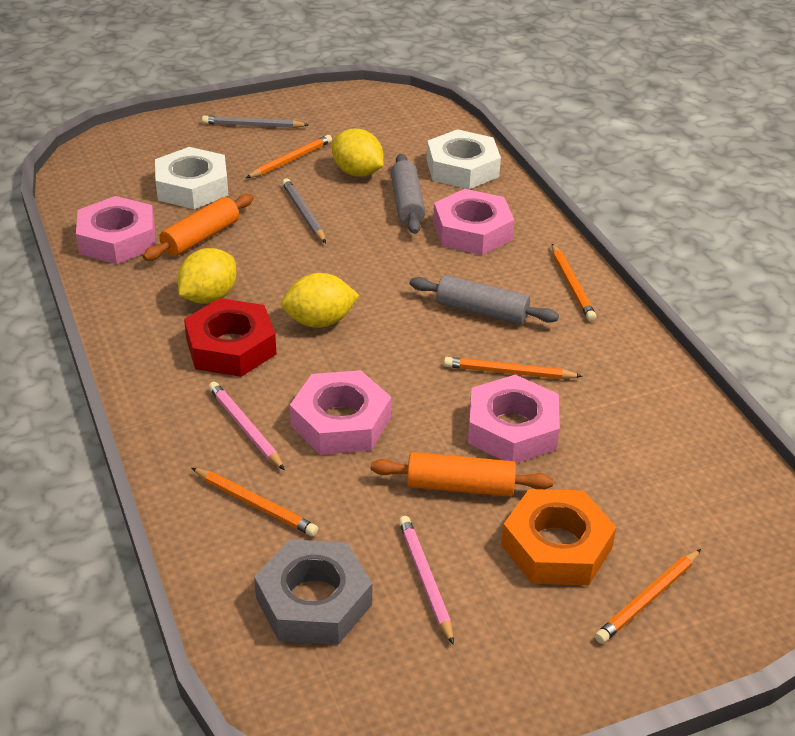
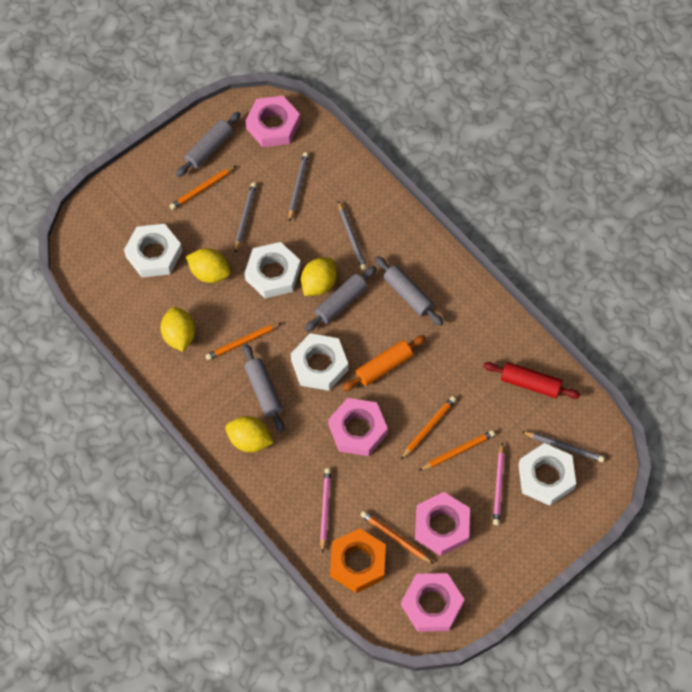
grey nut: [254,539,373,645] = 1 -> none = 0
grey pencil: [202,116,309,128] [282,178,326,243] = 2 -> [235,183,257,253] [289,152,309,222] [338,201,367,270] [521,431,605,462] = 4
grey rolling pin: [391,154,425,234] [410,275,559,324] = 2 -> [176,112,241,177] [243,344,284,432] [305,266,377,332] [375,256,443,326] = 4
orange rolling pin: [143,194,254,261] [371,452,553,497] = 2 -> [342,335,426,391] = 1
red nut: [184,298,276,377] = 1 -> none = 0
red rolling pin: none = 0 -> [483,362,581,399] = 1
white nut: [155,147,229,209] [427,129,501,189] = 2 -> [124,224,182,278] [245,242,301,298] [291,333,348,391] [518,443,576,506] = 4
yellow lemon: [177,248,237,304] [281,273,359,328] [332,129,384,177] = 3 -> [160,307,195,352] [186,248,231,283] [225,416,274,452] [301,258,337,296] = 4

